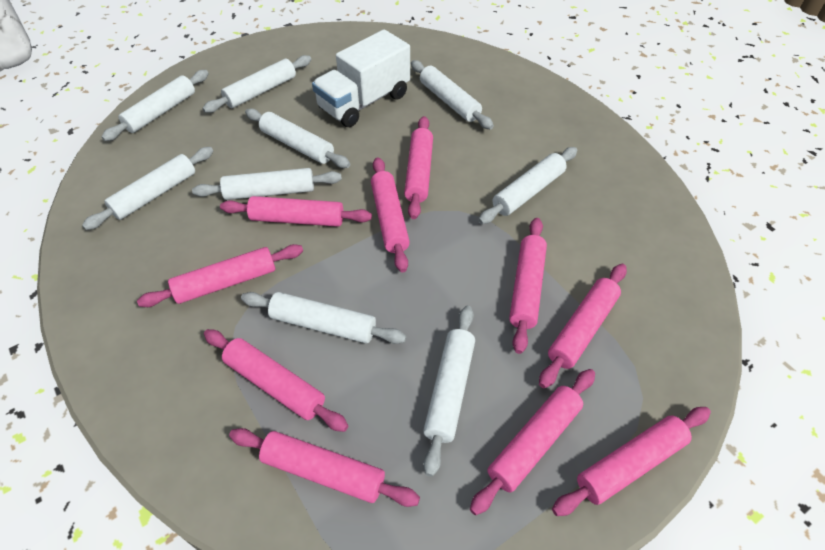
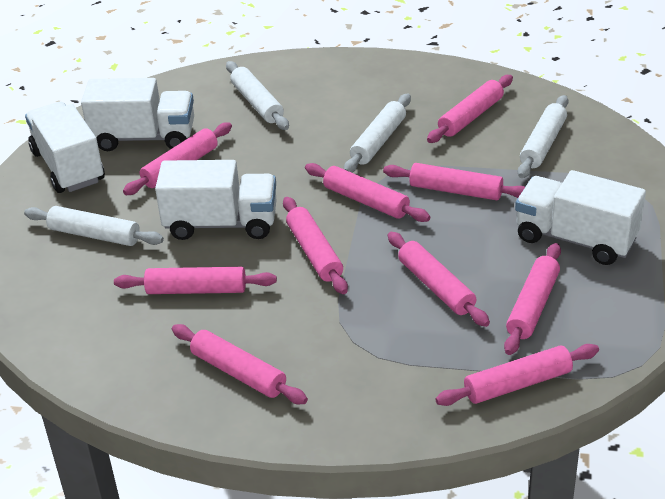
white rolling pin: [82,147,213,230] [101,70,209,141] [192,168,342,200] [203,55,311,113] [241,292,406,344] [245,108,350,168] [411,60,494,129] [423,306,475,477] [478,147,577,224] = 9 -> [24,206,164,246] [226,61,289,130] [344,94,411,173] [518,95,568,178] = 4
white truck: [312,29,410,127] = 1 -> [25,102,105,193] [81,78,194,151] [155,160,276,240] [515,170,646,265] = 4

